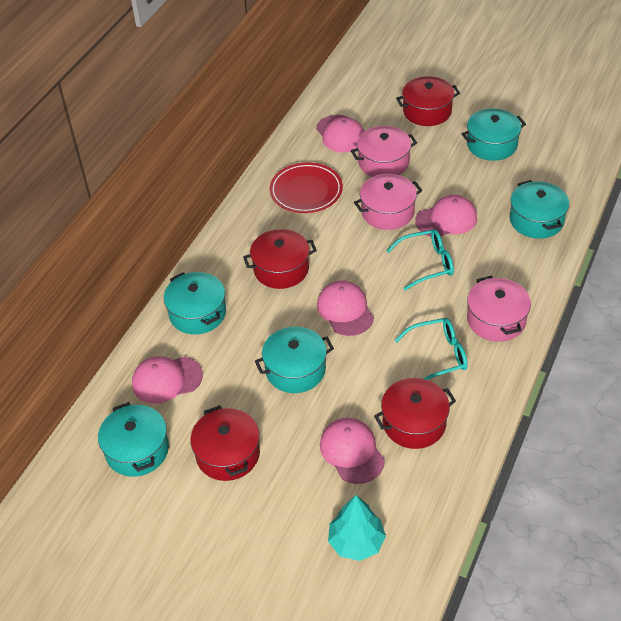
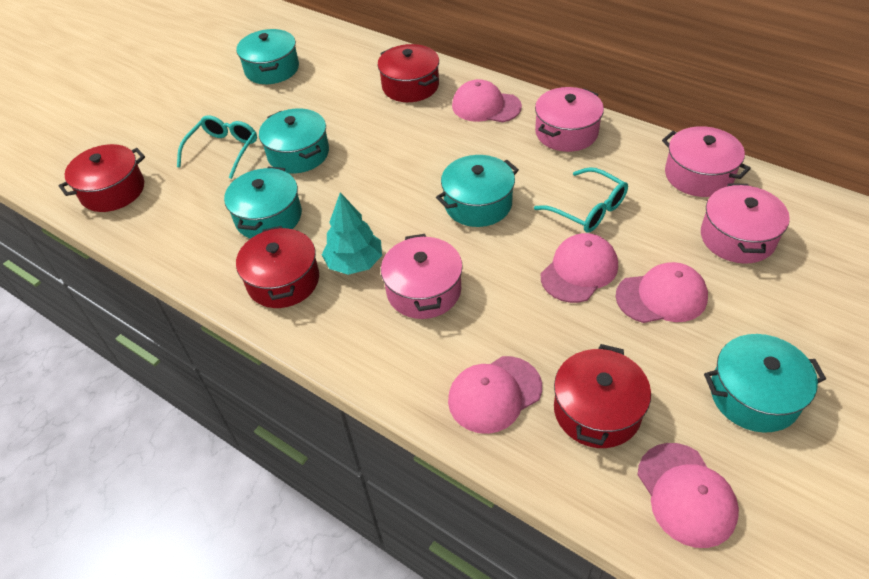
pink pot: [351,126,417,177] [354,174,422,230] [467,276,531,342] = 3 -> [381,234,463,319] [535,87,604,152] [662,126,751,197] [701,183,790,264] = 4
red plate: [270,163,343,213] = 1 -> none = 0

